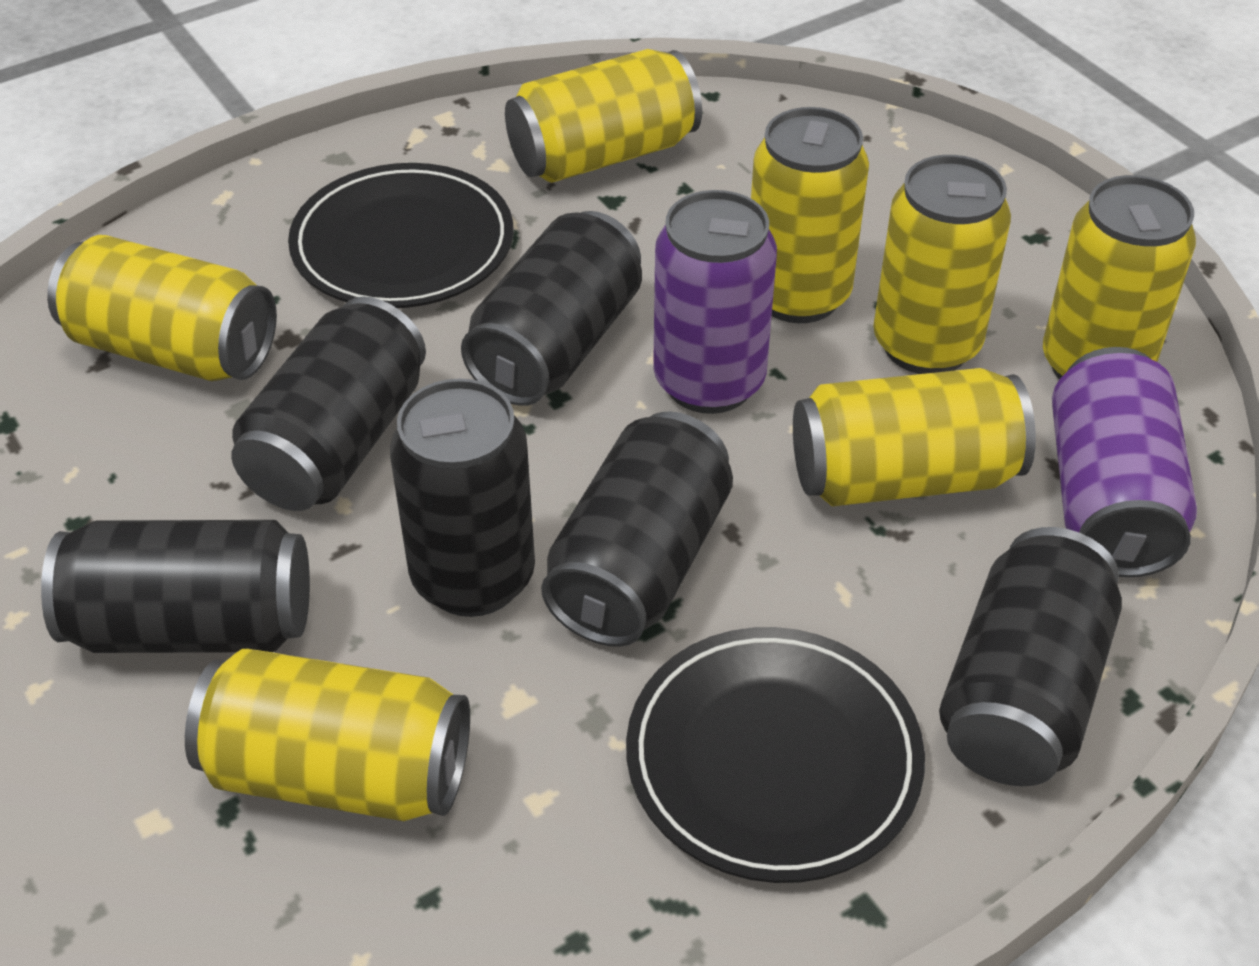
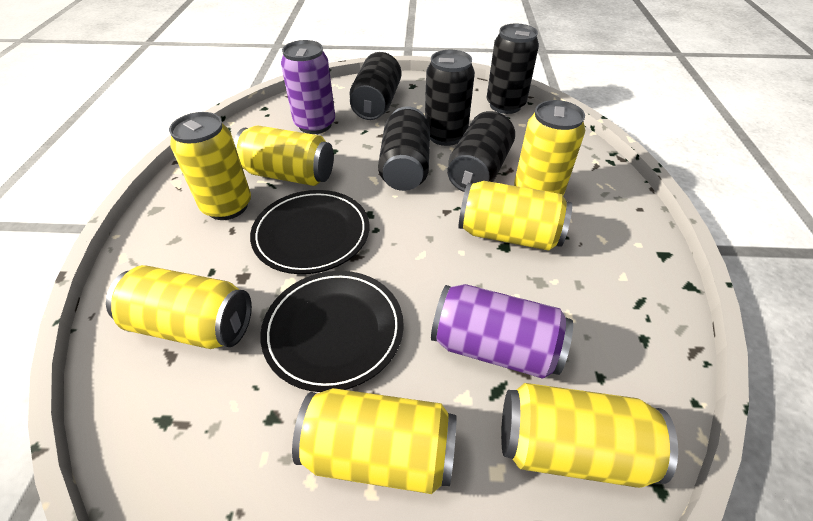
black can: [41,520,310,653] [231,296,426,511] [390,378,535,617] [461,211,642,406] [541,411,733,647] [939,527,1122,786] = 6 -> [349,52,401,120] [378,106,430,191] [425,50,475,146] [447,111,515,192] [486,24,539,114] = 5

